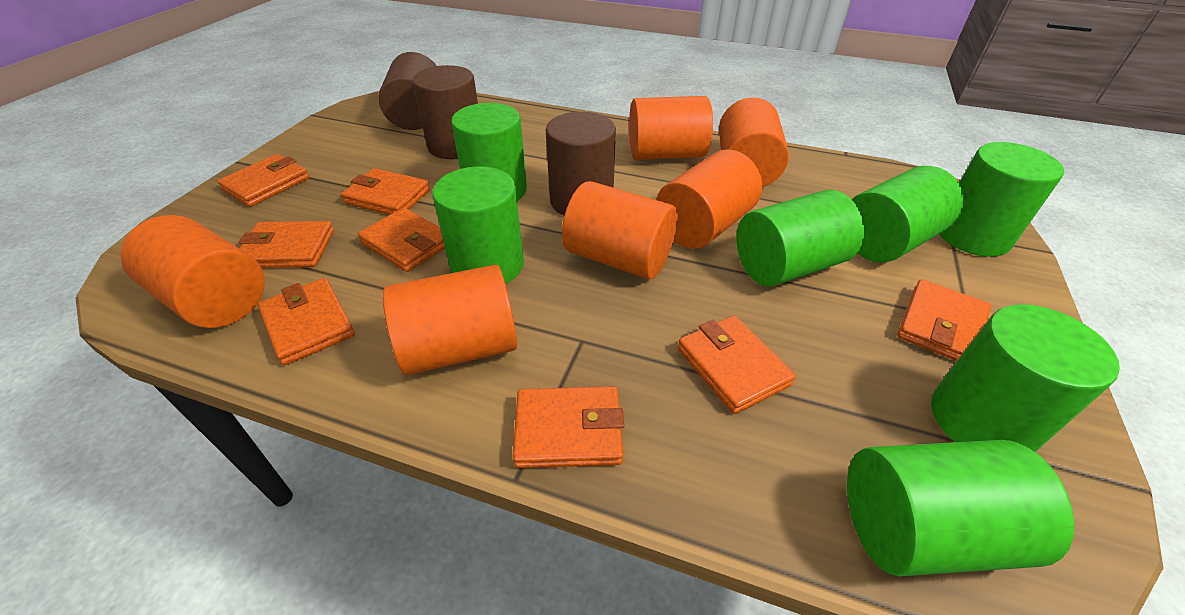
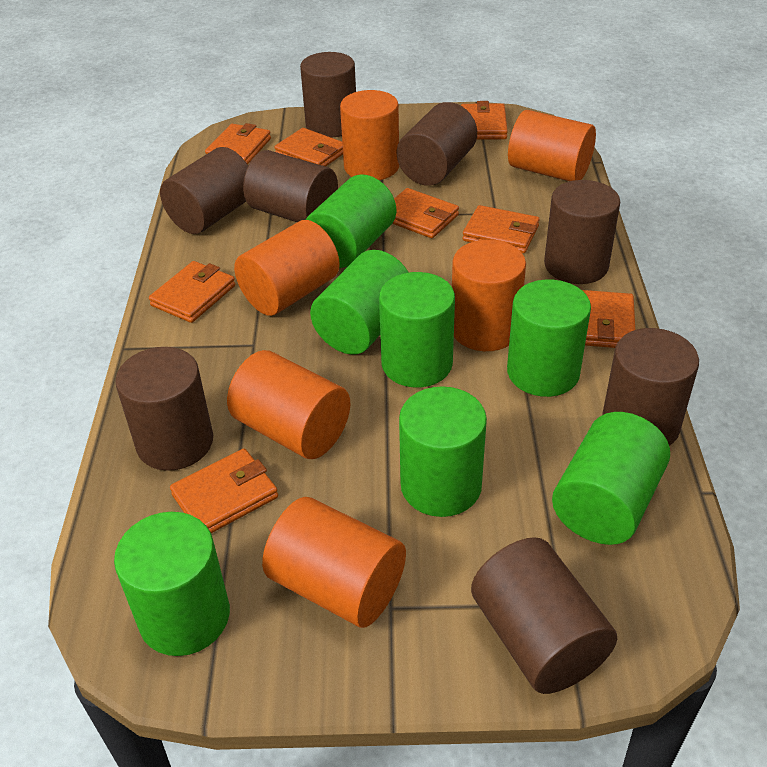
brown cylinder: [378,52,436,130] [412,65,478,159] [546,112,616,216] = 3 -> [115,347,213,471] [160,147,248,234] [243,150,338,222] [300,52,356,137] [397,102,477,186] [471,537,617,694] [544,180,620,284] [602,328,699,446] = 8

